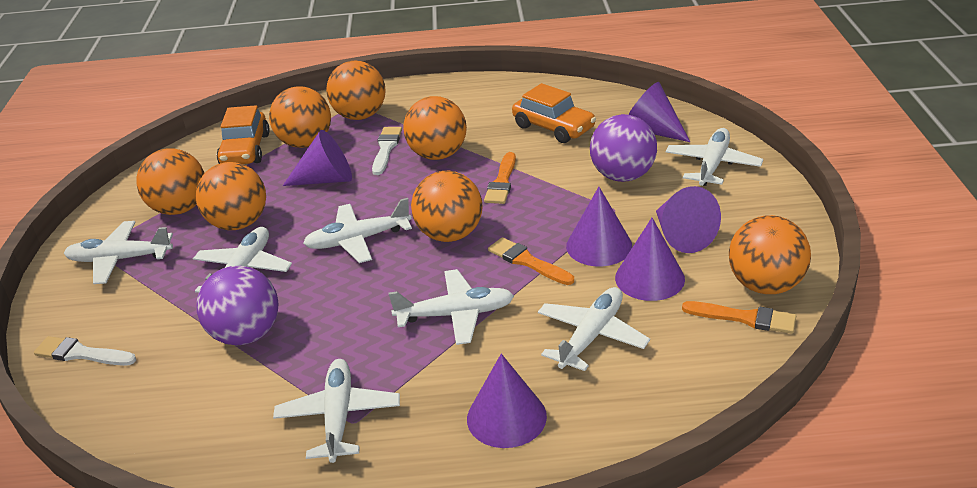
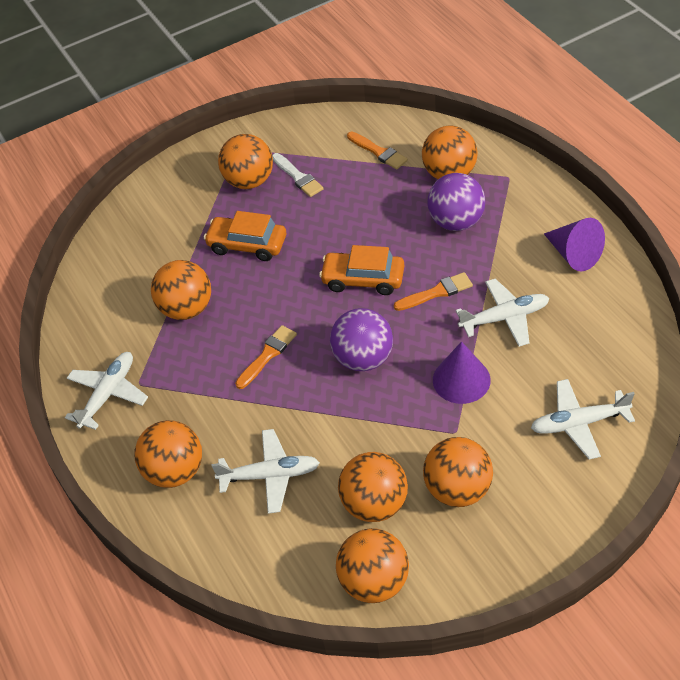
purple cone: [283,130,352,186] [467,354,547,448] [566,187,632,266] [615,218,685,301] [628,82,690,142] [656,186,721,253] = 6 -> [433,341,491,404] [544,218,605,272] = 2
white brush: [34,336,136,366] [372,127,402,175] = 2 -> [272,153,324,197] = 1
white plane: [64,221,173,284] [193,227,292,293] [273,359,400,463] [303,198,412,263] [388,269,514,345] [538,287,650,371] [666,128,763,186] = 7 -> [65,352,148,430] [211,429,320,514] [456,278,549,347] [531,379,635,460] = 4

